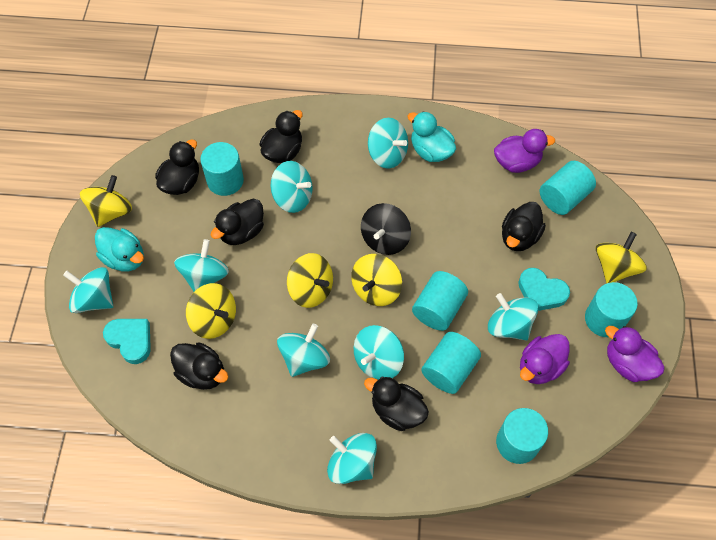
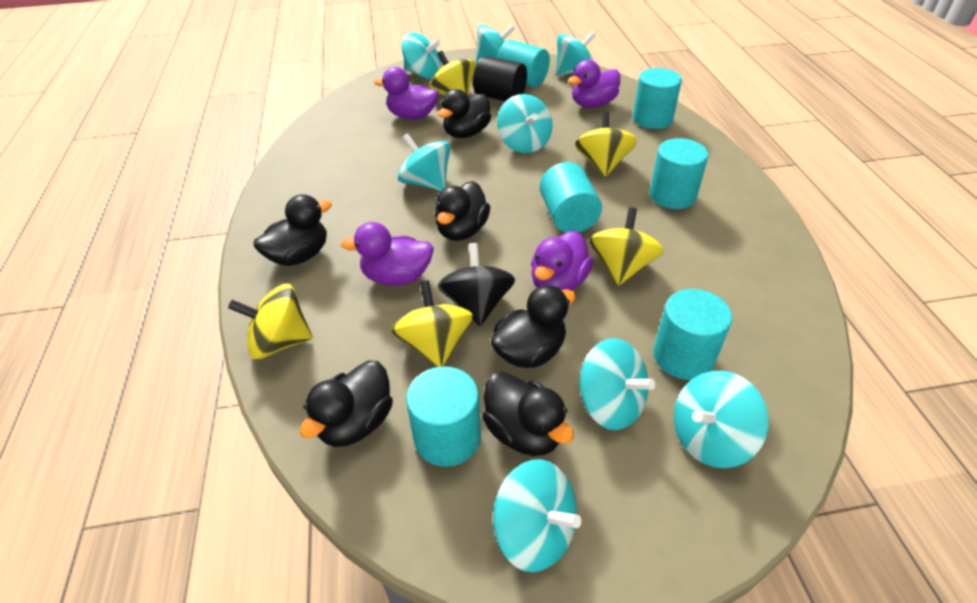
black cylinder: none = 0 -> [473,56,527,101] = 1
purple duck: [494,129,555,173] [520,334,570,384] [605,326,665,382] = 3 -> [341,222,434,286] [374,67,439,120] [531,231,593,291] [568,60,621,108] = 4
turquoise duck: [95,227,144,272] [408,111,456,162] = 2 -> none = 0
turquoise heart: [103,319,151,364] [518,268,570,311] = 2 -> none = 0

